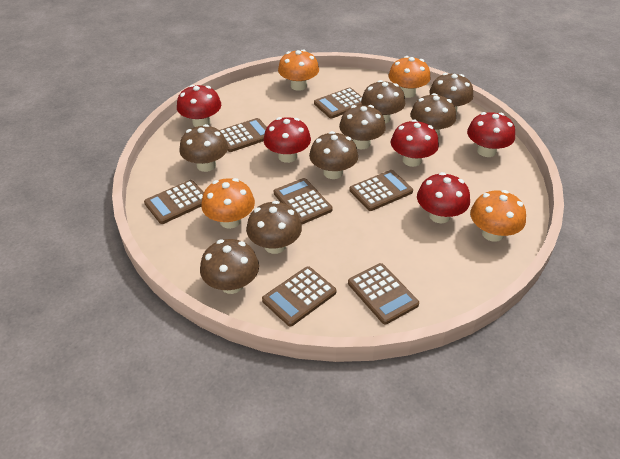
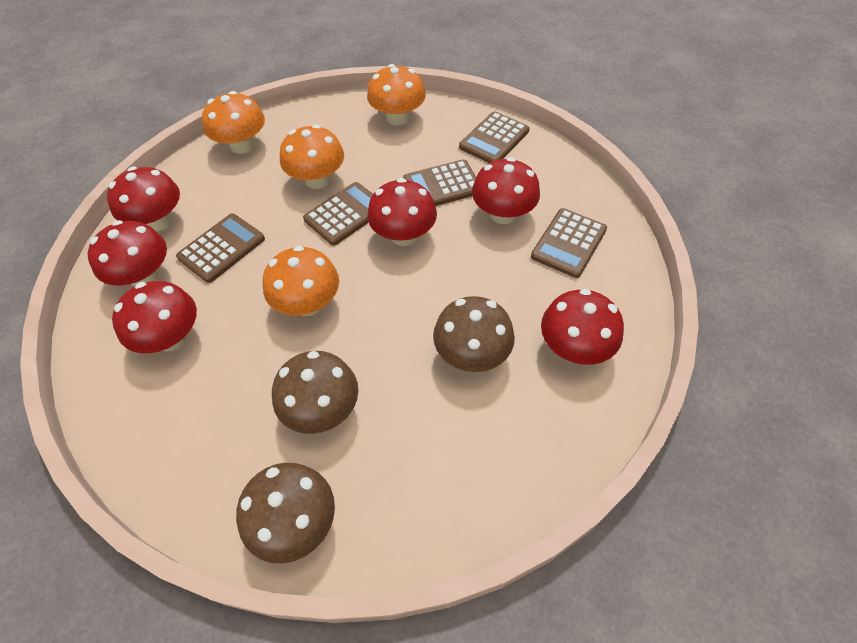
brown calculator: [144,180,204,224] [219,118,267,152] [262,266,336,326] [274,178,333,225] [314,87,362,118] [348,263,419,324] [349,170,413,211] = 7 -> [176,213,265,283] [303,182,373,245] [403,159,476,206] [459,111,530,163] [531,208,607,278] = 5
brown mushroom: [180,124,228,172] [200,239,259,294] [246,201,302,254] [309,131,358,179] [339,105,386,149] [361,80,405,124] [410,93,456,136] [429,73,473,113] = 8 -> [236,463,335,564] [272,351,358,434] [433,296,515,372] = 3
red mushroom: [177,85,221,127] [264,117,311,163] [391,119,439,167] [417,172,470,223] [467,112,515,157] = 5 -> [88,220,167,287] [107,167,180,231] [112,281,197,353] [367,178,437,246] [472,157,540,224] [541,289,624,365] = 6

